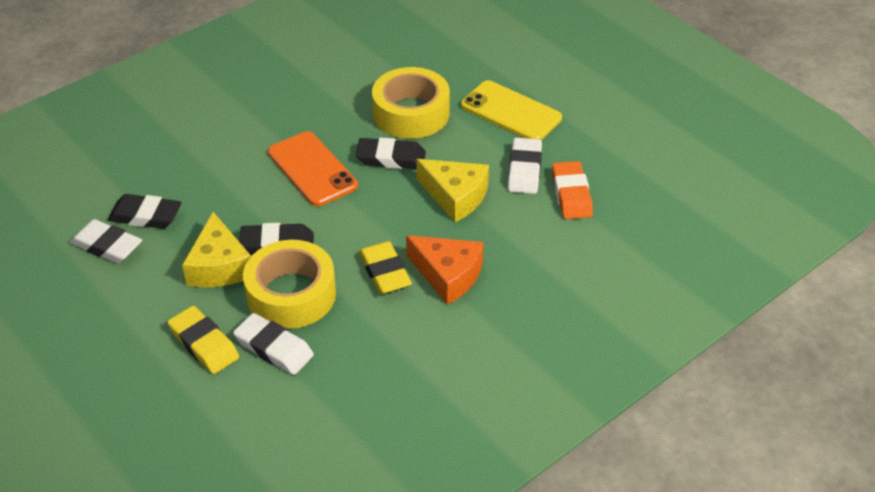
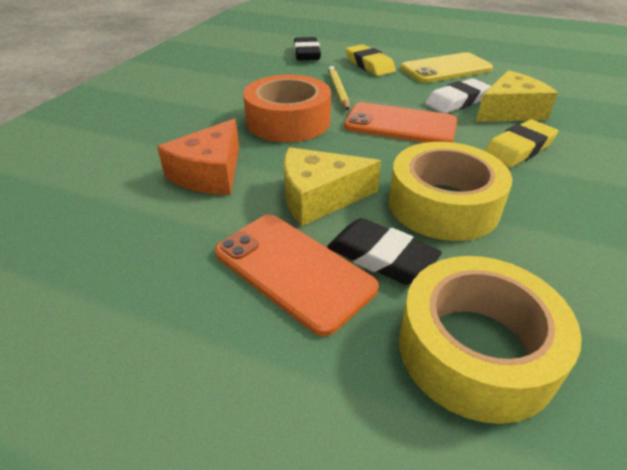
black eraser: [108,194,181,229] [239,223,314,255] [356,138,426,169] = 3 -> [294,37,321,60] [327,218,442,285] = 2
orange eraser: [552,161,593,219] = 1 -> none = 0
orange phone: [268,131,358,206] = 1 -> [215,215,379,336] [344,102,457,143] = 2
orange tape: none = 0 -> [243,75,331,142] = 1
white eraser: [70,219,142,263] [233,313,314,375] [508,138,542,194] = 3 -> [425,78,491,114] = 1
yellow pencil: none = 0 -> [328,66,350,110] = 1

